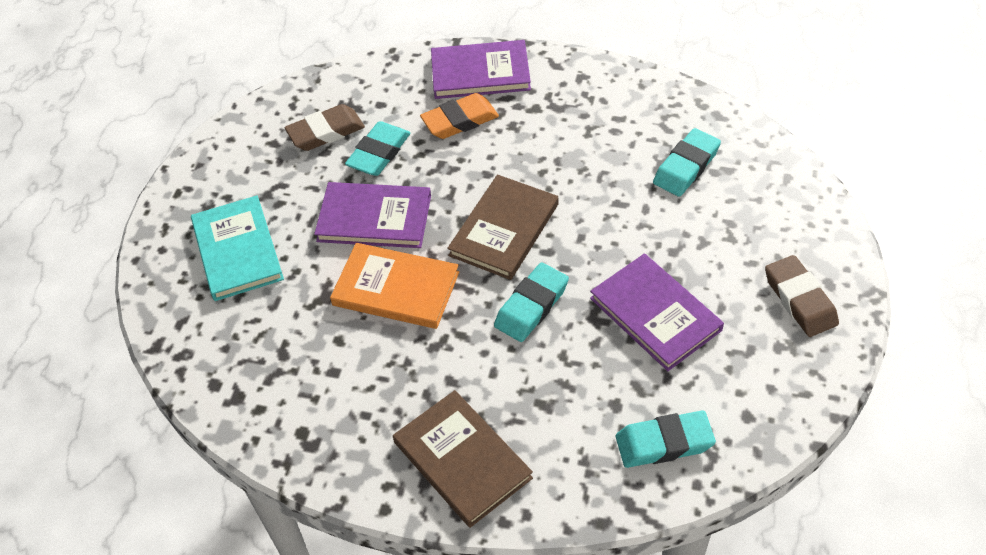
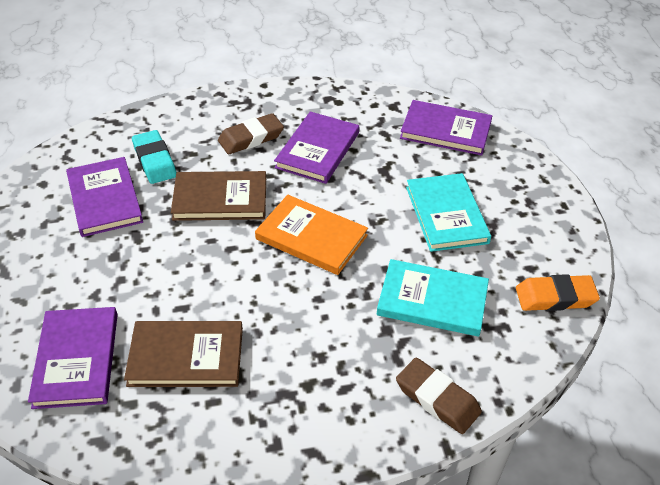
purple book: [314,182,431,248] [431,40,531,99] [590,253,724,371] = 3 -> [28,307,118,409] [66,157,143,237] [274,111,359,184] [400,100,492,156] = 4
turquoise book: [191,195,284,301] = 1 -> [377,259,489,337] [406,173,491,252] = 2
turquoise eraser: [345,121,410,176] [494,262,569,342] [616,411,716,468] [653,128,721,197] = 4 -> [132,130,176,184] = 1

